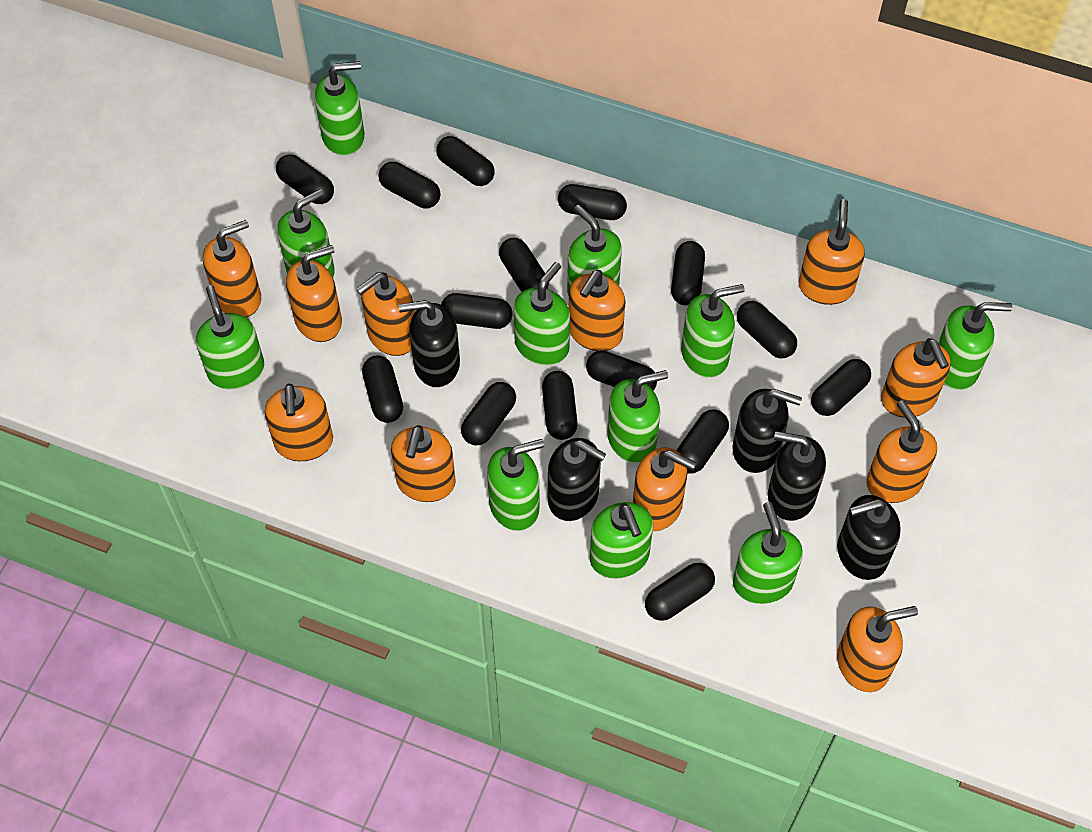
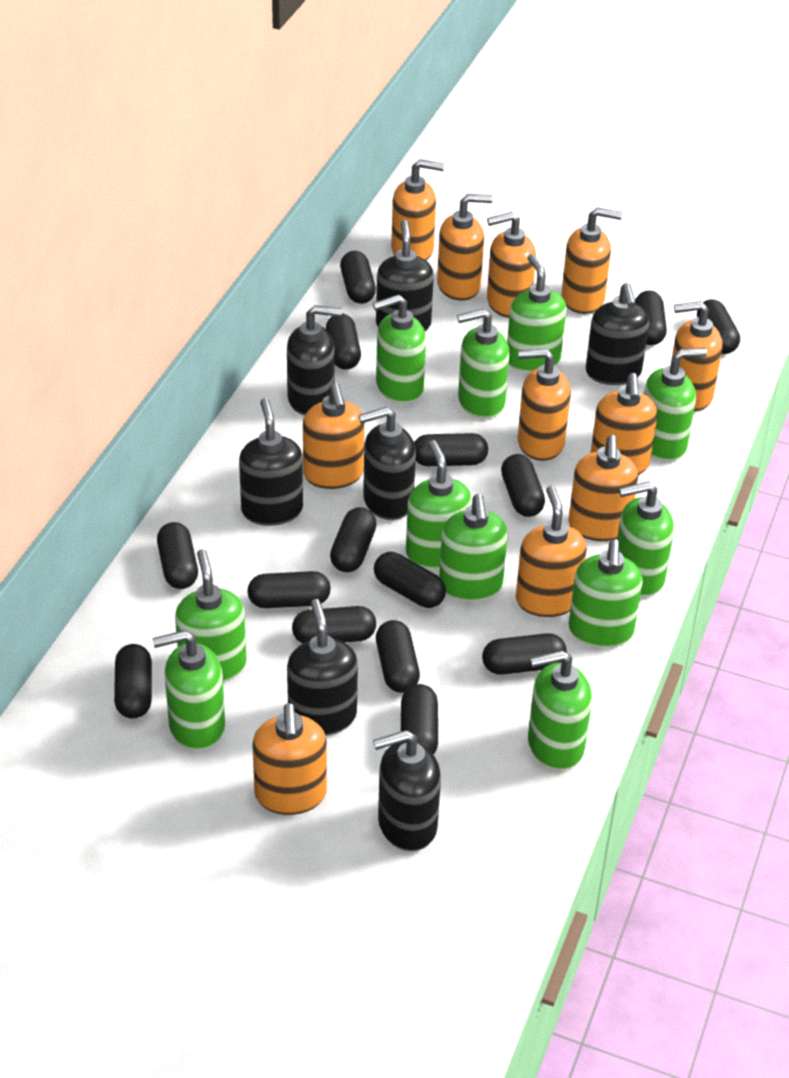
black soap dispenser: [398,300,460,387] [548,438,606,521] [732,389,802,473] [768,431,826,521] [837,495,901,580] = 5 -> [239,398,303,526] [287,305,342,416] [287,599,358,736] [358,407,416,520] [373,730,441,851] [376,220,434,332] [586,283,649,385] = 7

